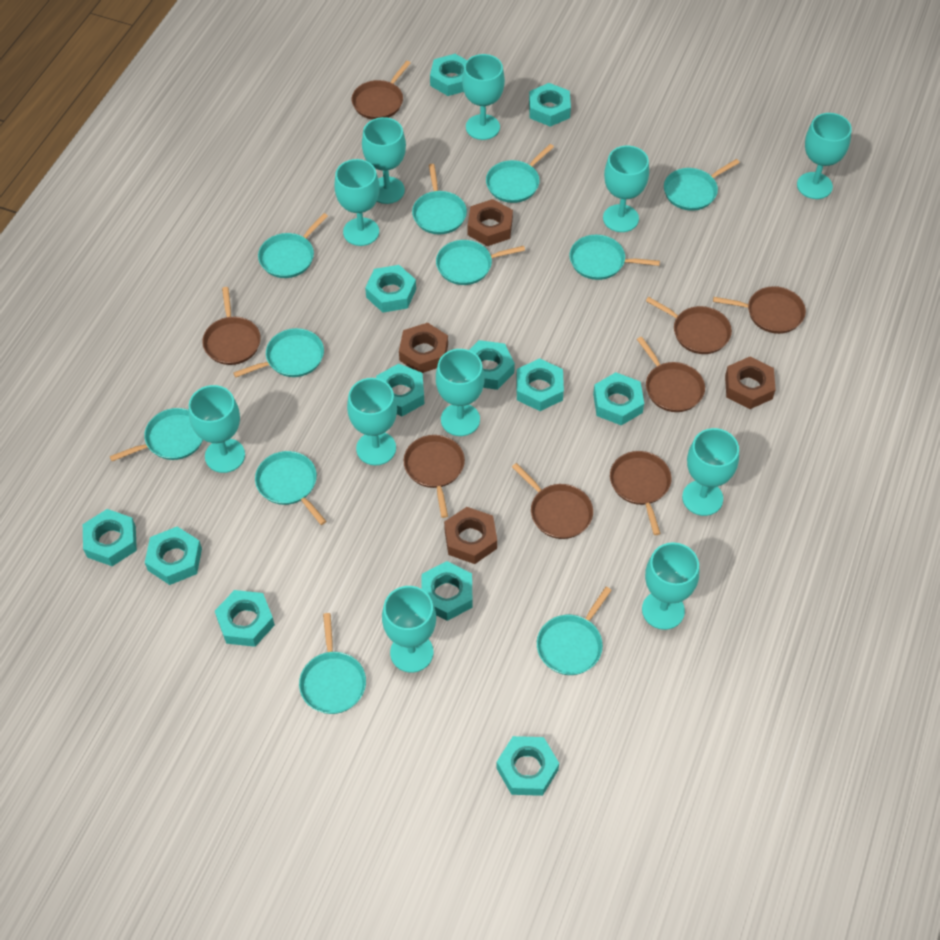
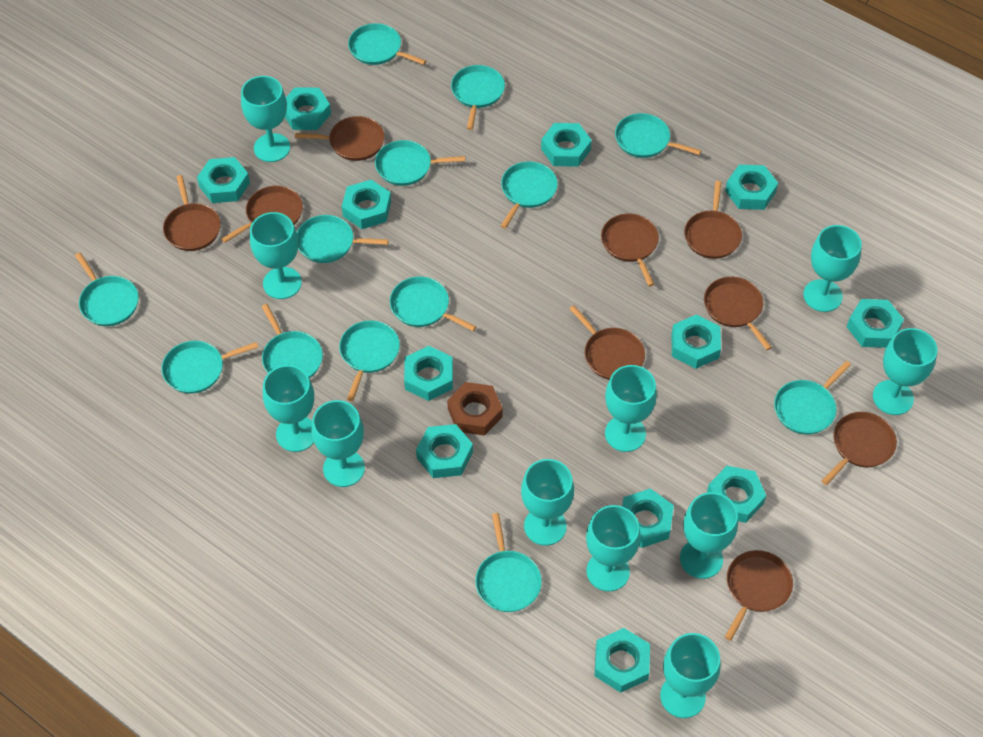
brown nut: [399,323,448,373] [444,507,497,564] [468,199,513,246] [725,357,776,409] = 4 -> [447,382,503,436] = 1
brown pan: [202,287,261,365] [352,61,411,120] [404,435,465,518] [512,463,593,539] [610,451,671,535] [637,337,705,412] [646,297,732,354] [713,286,806,334] = 8 -> [163,175,221,251] [221,186,303,243] [295,116,385,161] [569,305,645,380] [601,214,659,286] [684,181,742,259] [704,277,772,350] [725,550,793,641] [822,412,897,485] = 9
turquoise pan: [110,408,203,461] [233,328,324,377] [255,451,326,525] [258,213,328,278] [299,613,366,714] [412,164,467,235] [436,240,525,285] [486,144,554,203] [537,587,612,675] [569,235,660,280] [664,159,740,211] = 11 -> [75,253,139,326] [162,341,258,394] [262,304,323,378] [297,215,389,263] [339,320,400,401] [348,23,426,65] [375,140,465,186] [390,276,476,331] [451,65,505,130] [475,513,542,612] [501,161,558,229] [615,113,702,158] [774,361,851,435] = 13

